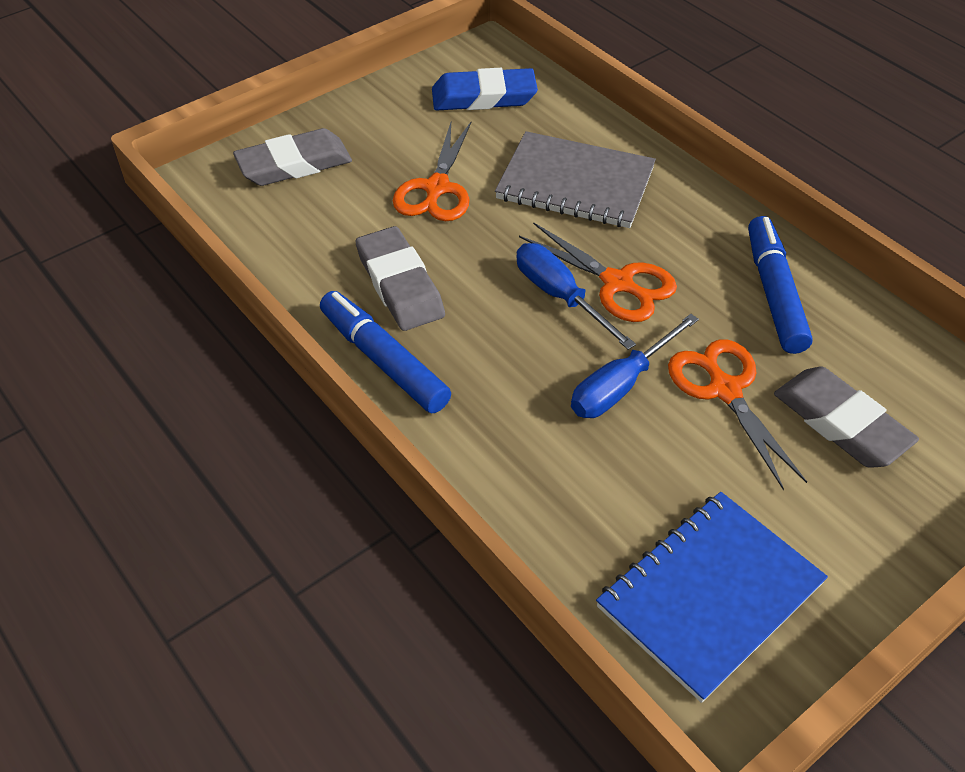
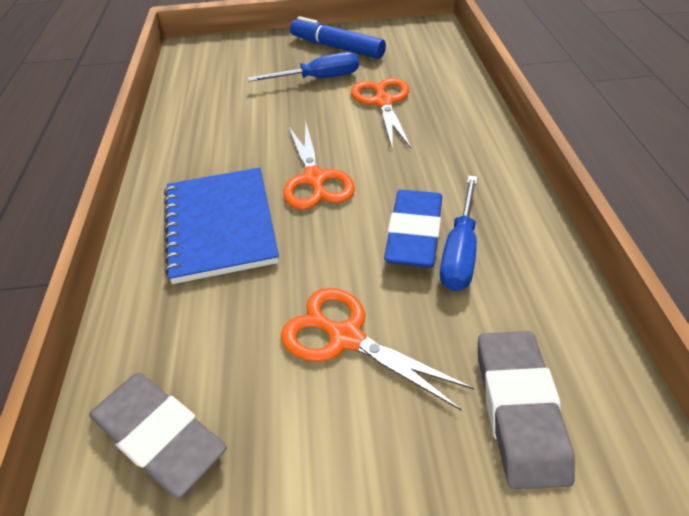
blue marker: [320,291,451,413] [748,216,813,354] = 2 -> [290,16,386,59] = 1
grey eraser: [233,128,352,186] [356,226,445,331] [774,367,919,468] = 3 -> [89,373,227,498] [478,331,575,490] = 2
grey notebook: [495,131,656,228] = 1 -> none = 0

